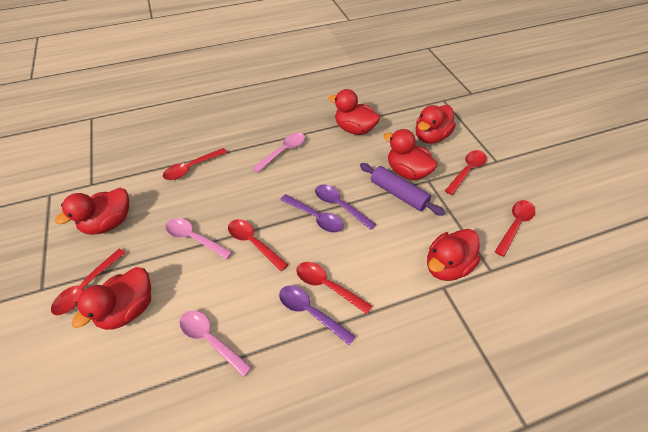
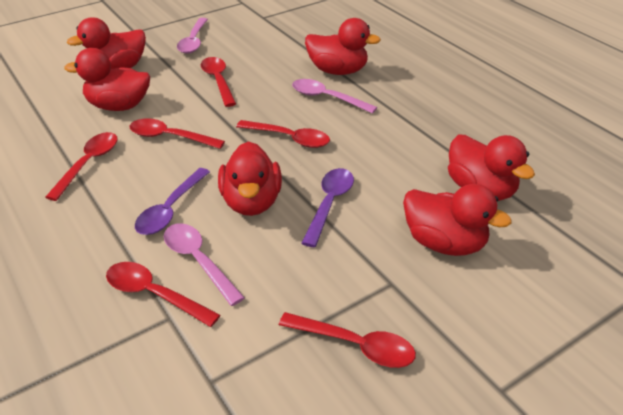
purple rolling pin: [360,163,445,216] = 1 -> none = 0
purple spoon: [279,286,356,345] [280,194,343,233] [315,184,376,230] = 3 -> [135,168,210,235] [302,168,354,247] = 2

